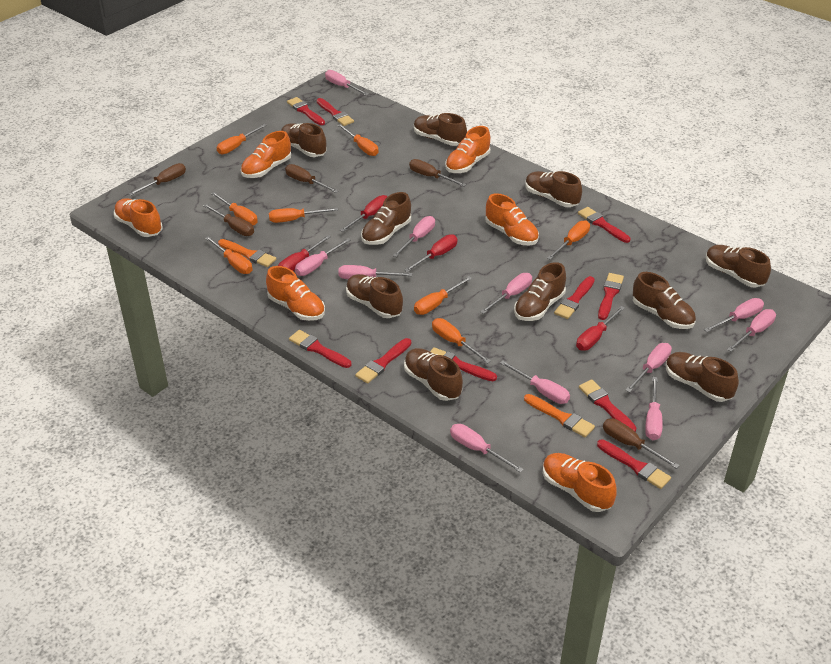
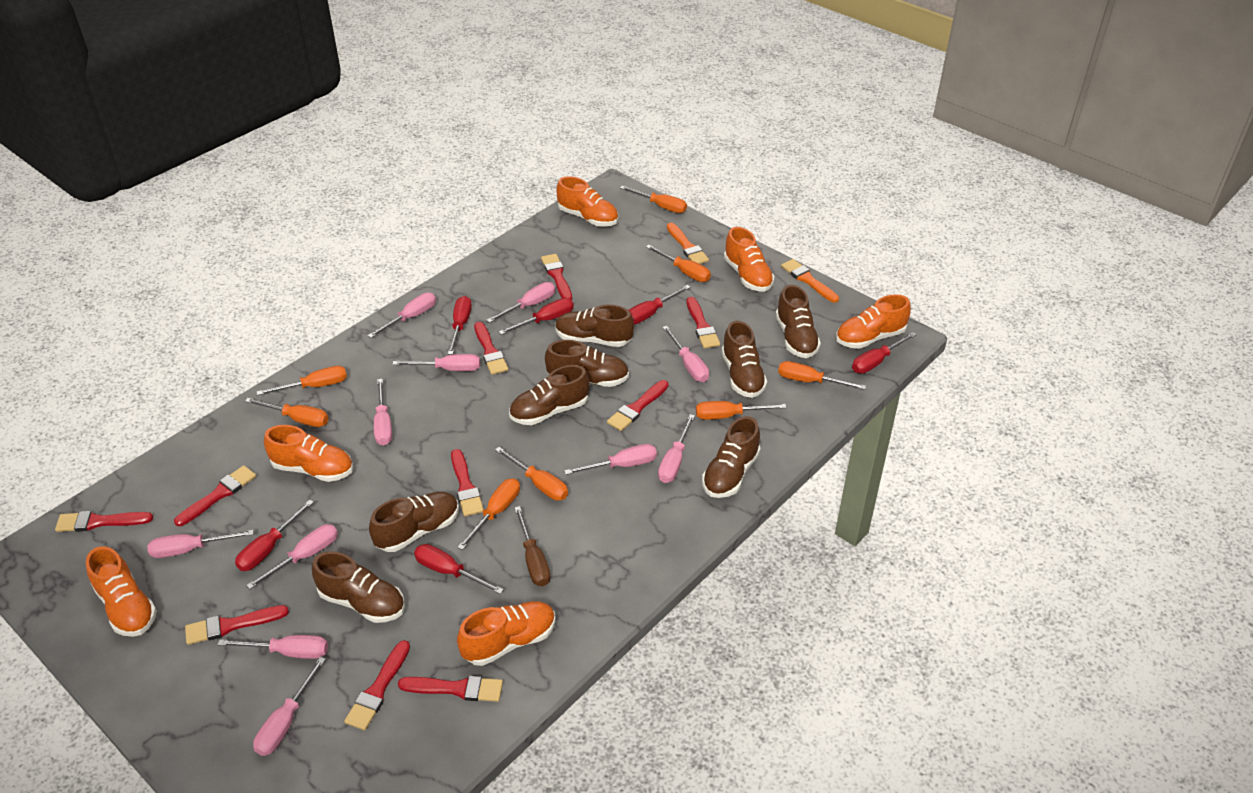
brown screwdriver: [129,163,186,196] [203,204,254,236] [285,164,338,193] [409,159,466,187] [603,418,680,469] = 5 -> [514,506,550,586] = 1
brown shoe: [281,123,327,157] [346,274,403,318] [361,192,411,245] [404,348,463,401] [414,113,467,146] [514,262,566,321] [525,171,582,207] [633,272,696,329] [666,352,739,402] [706,245,771,288] = 10 -> [312,551,405,623] [369,492,459,552] [509,365,590,425] [545,340,629,387] [555,304,634,347] [702,416,761,498] [722,321,767,398] [776,285,821,358] = 8
red screwdriver: [278,235,331,271] [340,195,387,232] [404,234,457,272] [576,306,625,351] = 4 -> [235,499,314,571] [414,544,504,594] [448,296,472,355] [499,298,574,335] [629,285,691,325] [852,332,917,374] = 6

